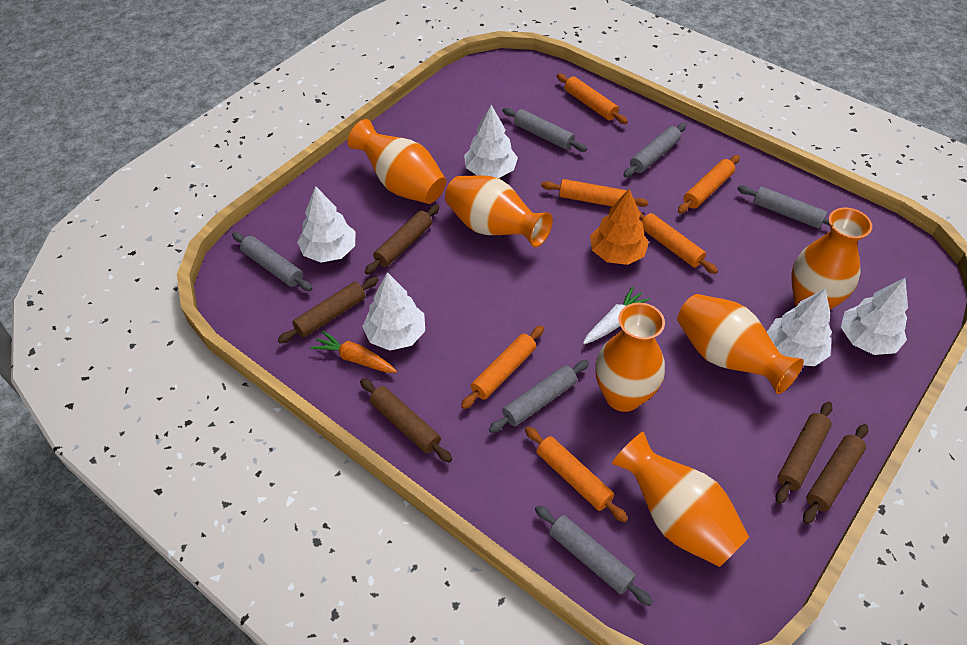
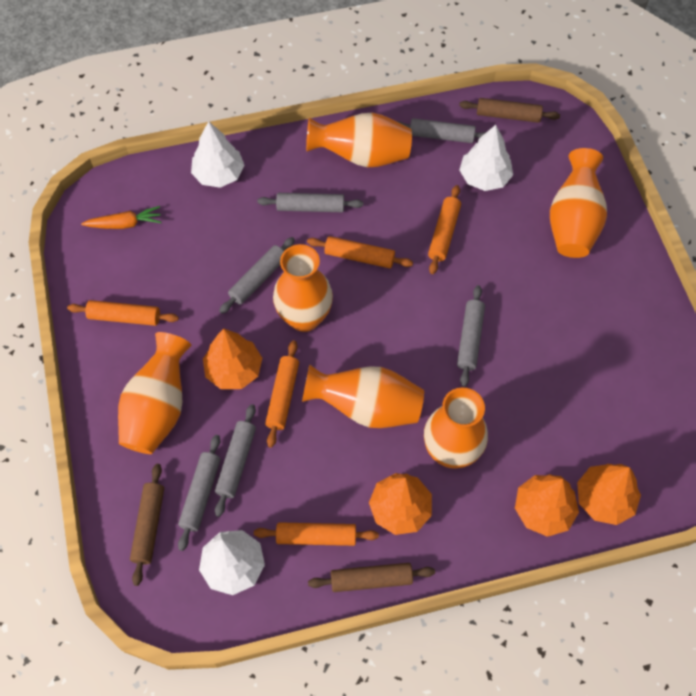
brown rolling pin: [278,277,379,344] [360,378,452,463] [365,204,440,275] [776,401,833,504] [803,424,868,524] = 5 -> [130,464,164,586] [308,563,435,592] [459,98,560,123] = 3
orange rolling pin: [461,325,544,409] [525,427,628,522] [541,179,648,207] [557,74,628,124] [638,209,718,274] [678,155,740,214] = 6 -> [67,300,179,326] [254,522,379,546] [265,340,299,448] [307,236,413,268] [428,185,461,274] = 5
orange tree: [590,189,649,265] = 1 -> [203,329,262,389] [369,473,432,535] [515,474,579,537] [577,464,641,525] = 4
white carrot: [583,287,650,344] = 1 -> none = 0
white tree: [297,186,355,263] [362,272,425,351] [464,105,518,178] [767,289,832,366] [841,278,908,355] = 5 -> [191,121,245,188] [199,530,265,595] [459,125,513,191] = 3

